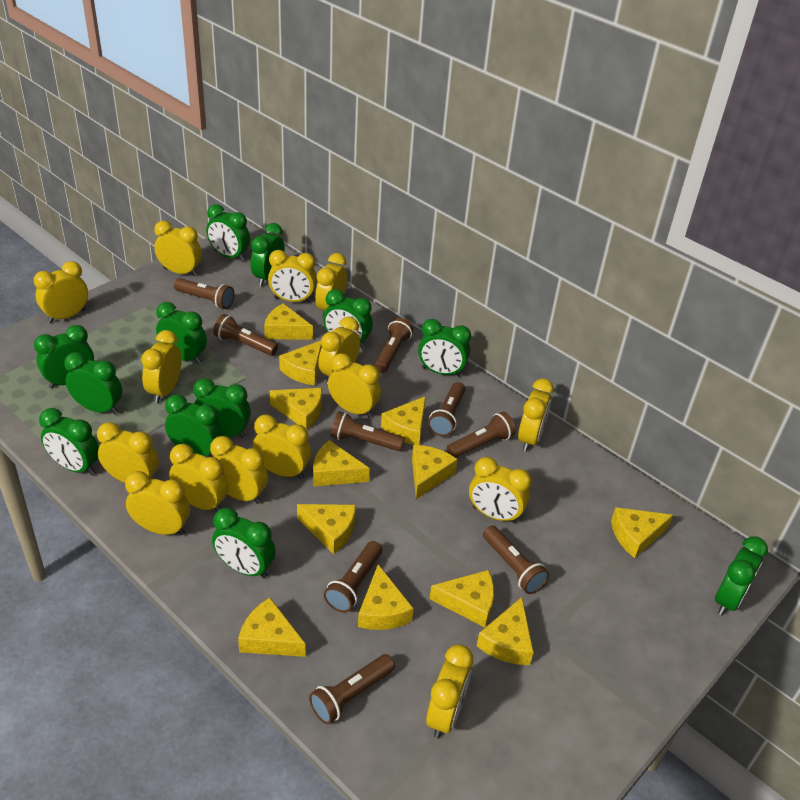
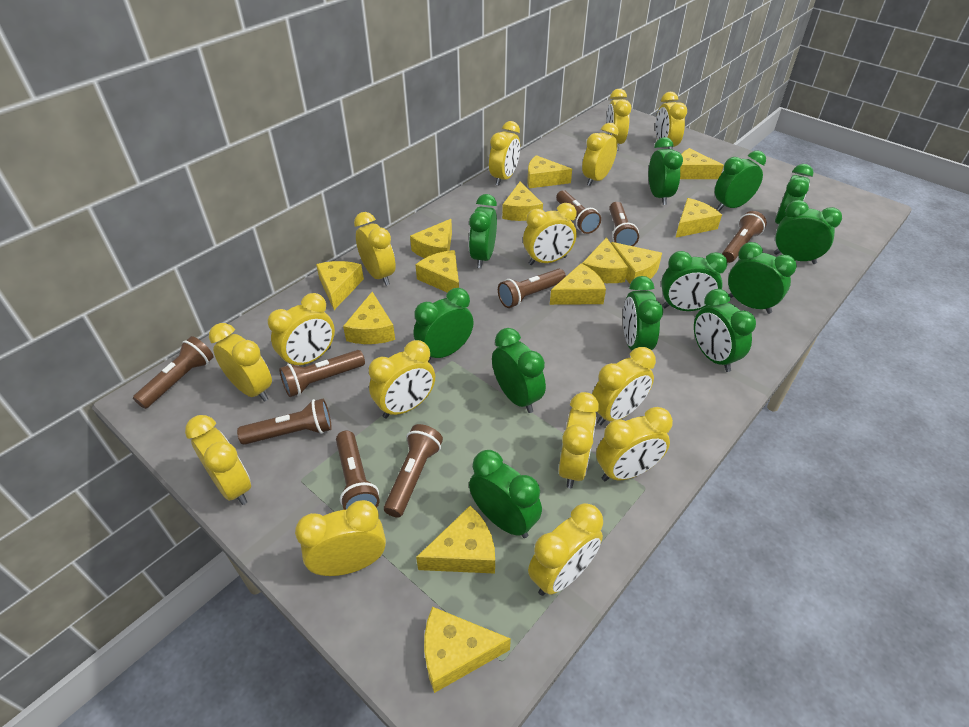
yellow cheese: [238,598,306,657] [264,303,313,340] [270,388,322,429] [279,341,322,385] [297,504,356,554] [313,440,370,486] [358,564,414,630] [381,396,426,445] [412,445,458,499] [429,570,494,627] [477,597,534,665] [611,507,673,558] = 12 -> [316,261,364,310] [343,292,395,344] [410,219,452,258] [415,250,459,293] [416,506,495,574] [424,607,511,693] [502,182,543,221] [527,155,572,188] [550,263,606,305] [582,237,628,283] [611,242,662,284] [675,198,722,238] [680,148,724,179] = 13

